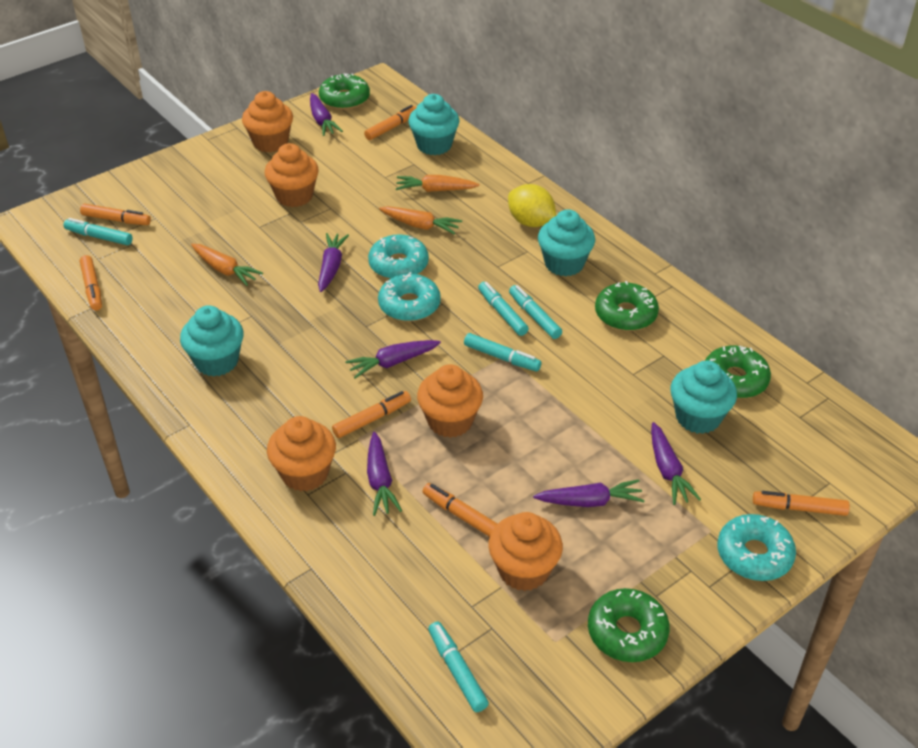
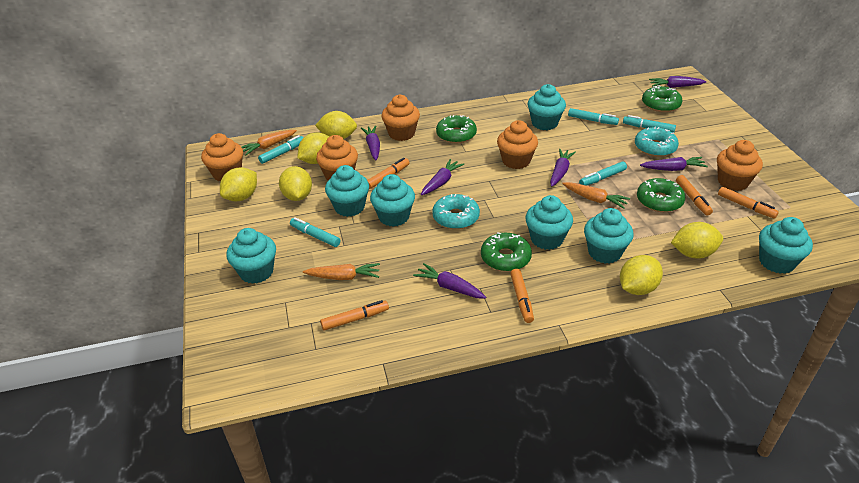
orange marker: [80,204,151,225] [80,255,102,311] [332,391,411,438] [364,105,417,140] [422,483,498,537] [753,491,850,516] = 6 -> [320,300,389,331] [367,158,410,189] [510,269,534,323] [676,175,713,216] [718,187,779,219] = 5
turquoise cupcake: [180,305,244,376] [408,94,460,155] [538,209,595,276] [671,361,737,434] = 4 -> [226,228,276,284] [325,165,369,217] [370,174,415,227] [526,195,573,250] [528,84,566,130] [584,208,634,264] [759,217,813,274] = 7
turquoise donut: [368,234,429,279] [378,272,441,322] [717,514,796,581] = 3 -> [432,194,480,229] [635,127,679,157] = 2
yellow lemon: [508,184,556,227] = 1 -> [220,167,257,201] [279,166,312,201] [298,132,329,164] [315,111,357,139] [620,255,663,295] [671,222,723,259] = 6

